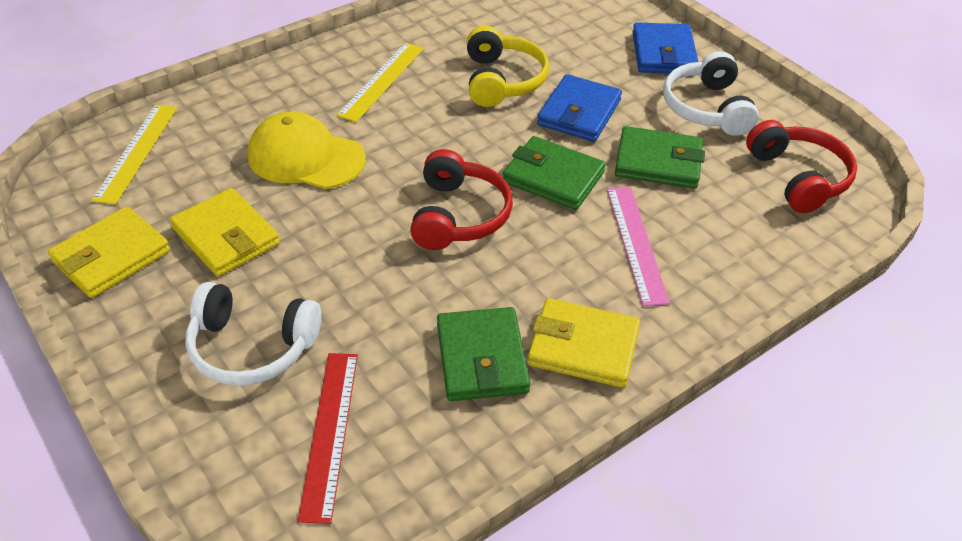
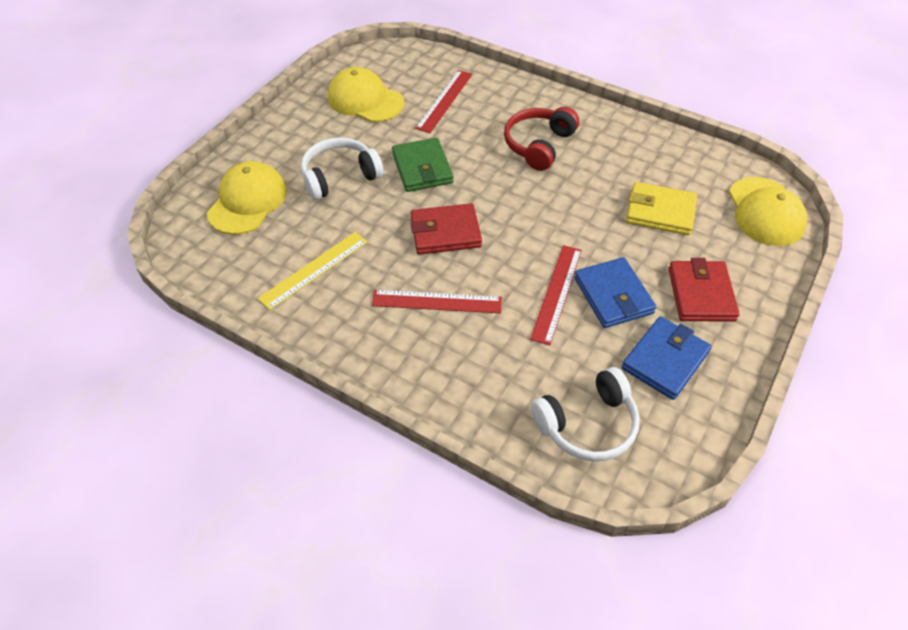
green wallet: [437,307,530,401] [503,136,606,210] [615,126,705,189] = 3 -> [392,138,454,192] = 1
pink ruler: [607,187,670,306] = 1 -> none = 0
red headphones: [410,149,513,250] [746,120,857,213] = 2 -> [504,107,579,171] = 1
red ruler: [298,353,358,524] = 1 -> [372,290,502,313] [415,70,472,133] [530,245,582,345] = 3
red wallet: none = 0 -> [411,203,482,255] [668,258,740,322] = 2
yellow cap: [248,112,366,189] = 1 -> [207,161,287,235] [328,67,404,122] [729,177,807,246] = 3
yellow headphones: [467,26,549,107] = 1 -> none = 0
yellow ruler: [92,105,177,205] [337,42,424,122] = 2 -> [258,232,368,310] = 1
yellow wallet: [48,206,170,298] [170,188,280,276] [528,298,640,388] = 3 -> [626,182,697,235] = 1

